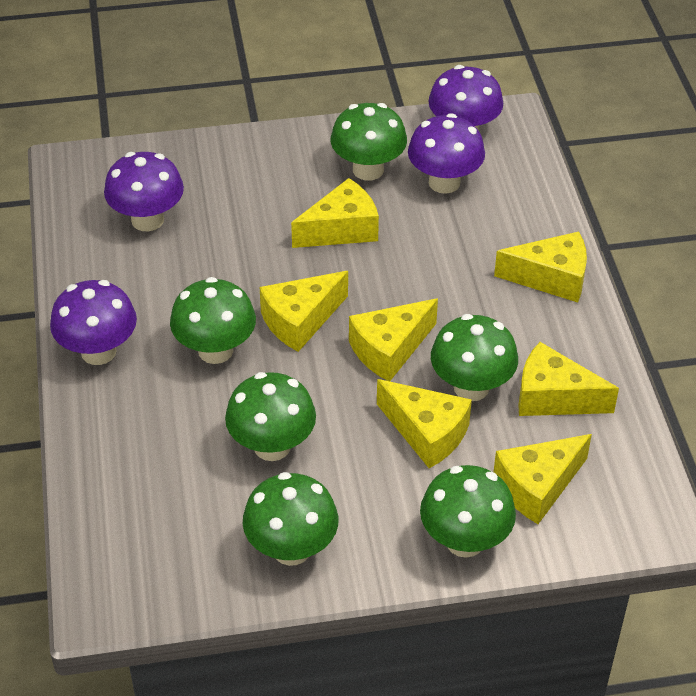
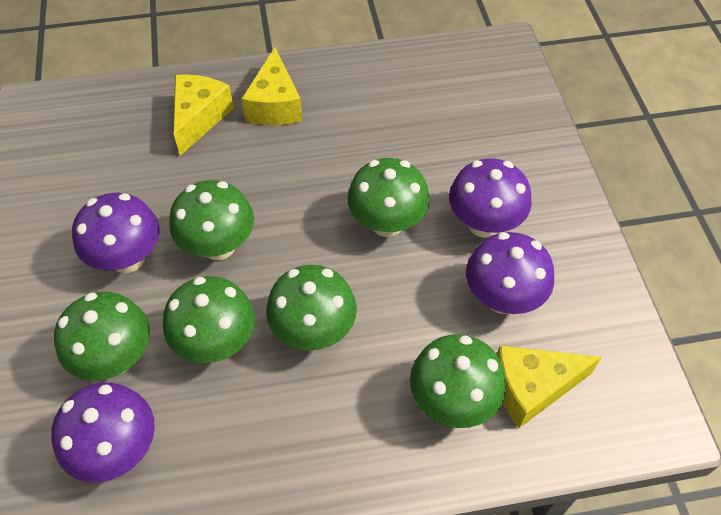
yellow cheese: [259,271,348,352] [291,178,379,248] [349,298,438,381] [377,379,472,468] [494,231,587,302] [494,434,592,524] [518,342,619,416] = 7 -> [173,74,234,156] [241,47,302,125] [497,346,602,428] = 3

